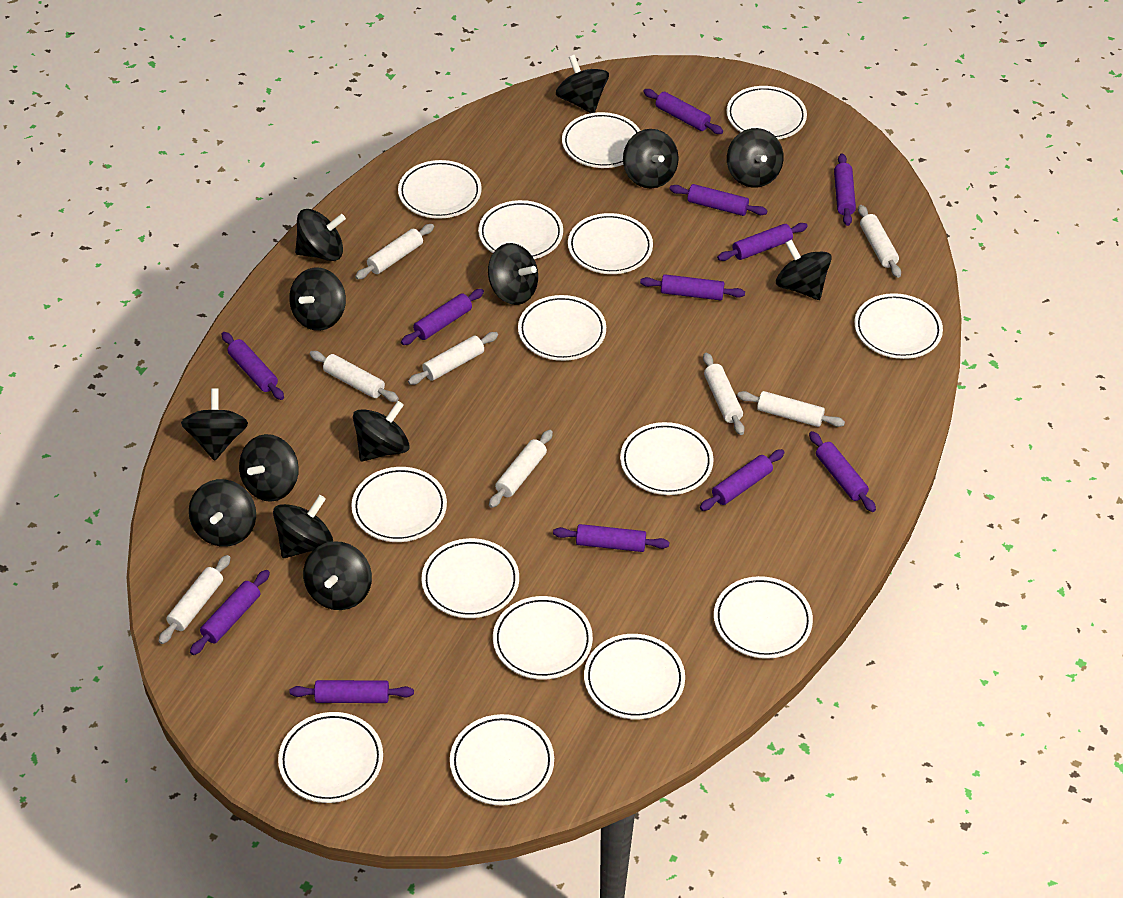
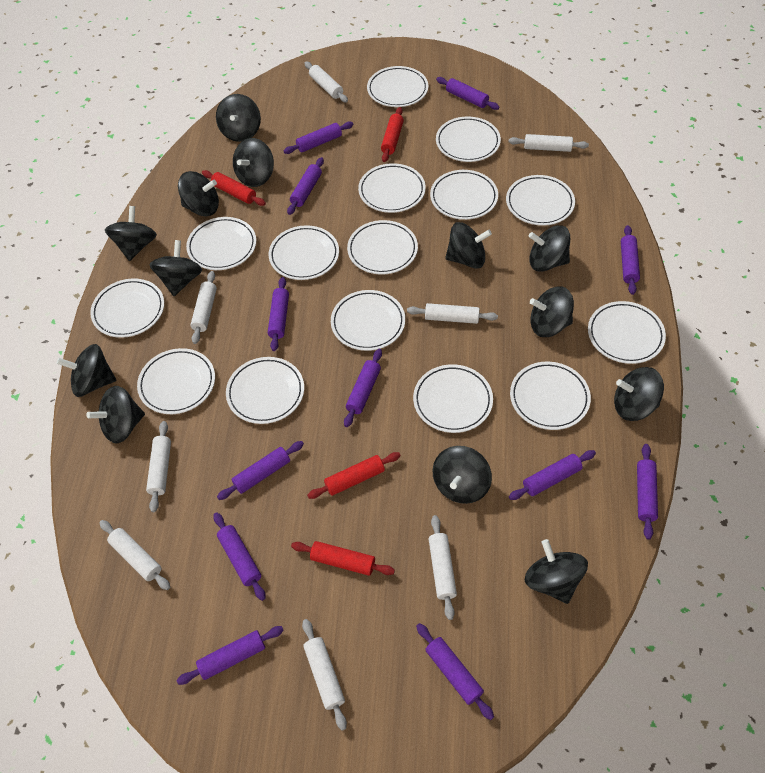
red rolling pin: none = 0 -> [202,170,266,206] [291,541,395,576] [307,452,401,499] [381,107,404,162] = 4

